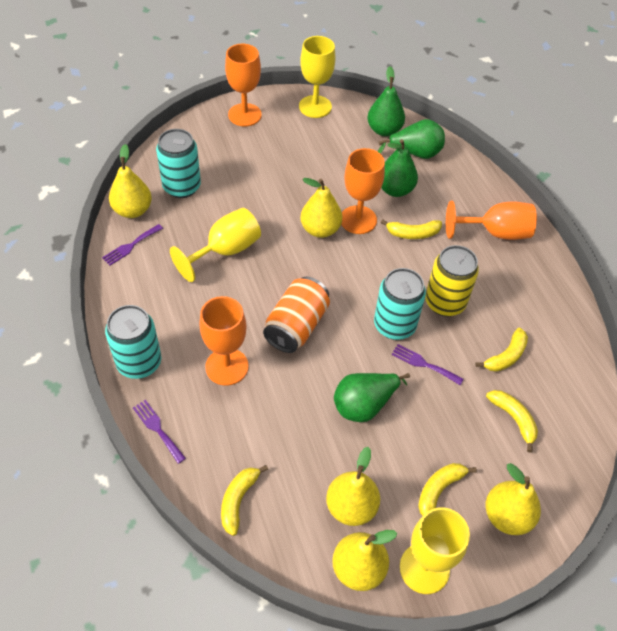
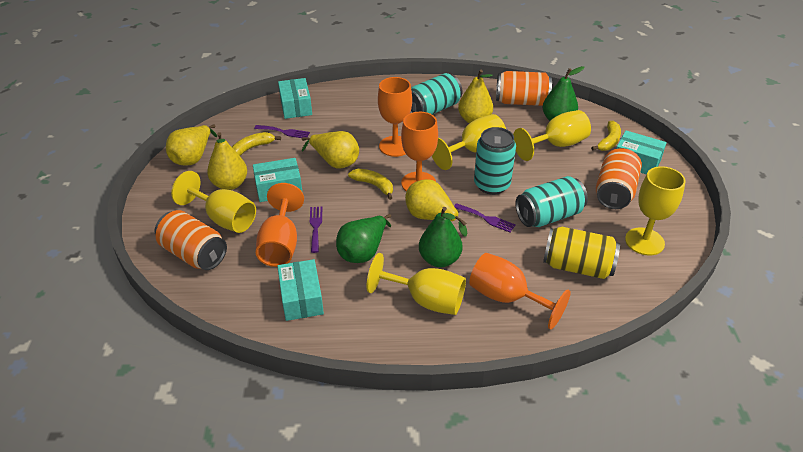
green pear: [334,373,410,422] [367,66,405,136] [378,119,445,159] [381,139,418,197] = 4 -> [336,214,391,263] [419,207,463,267] [543,66,584,121] = 3
orange can: [263,277,330,353] = 1 -> [155,210,227,270] [496,71,552,106] [596,148,642,209] = 3
turquoise box: none = 0 -> [253,158,302,202] [277,259,324,321] [278,78,312,119] [616,130,667,174] = 4
yellow banana: [221,465,268,536] [381,219,442,239] [418,463,477,516] [475,328,528,372] [486,390,538,453] = 5 -> [232,132,281,156] [348,169,393,200] [591,121,621,151] = 3
yellow goblet: [170,208,261,282] [299,36,336,118] [400,507,470,594] = 3 -> [171,171,256,233] [366,253,466,315] [432,114,506,170] [513,110,591,161] [625,166,686,256] = 5

